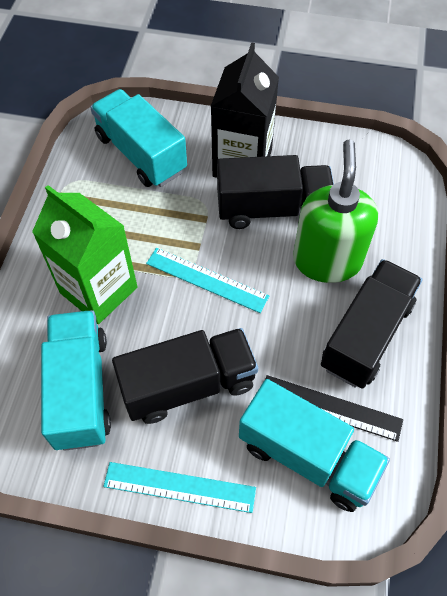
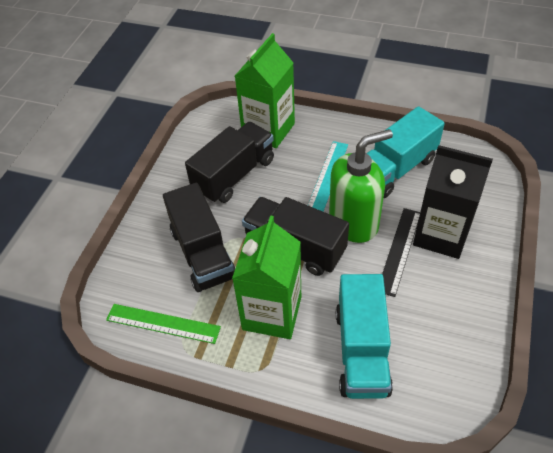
green carton: [32,185,137,324] = 1 -> [232,215,301,339] [235,33,295,148] = 2
green ruler: none = 0 -> [106,304,221,344] = 1
turquoise ruler: [103,462,256,513] [146,248,269,313] = 2 -> [308,141,348,212] = 1
turquoise truck: [41,310,111,451] [90,89,187,187] [239,379,390,512] = 3 -> [336,274,393,399] [366,106,445,198] = 2

